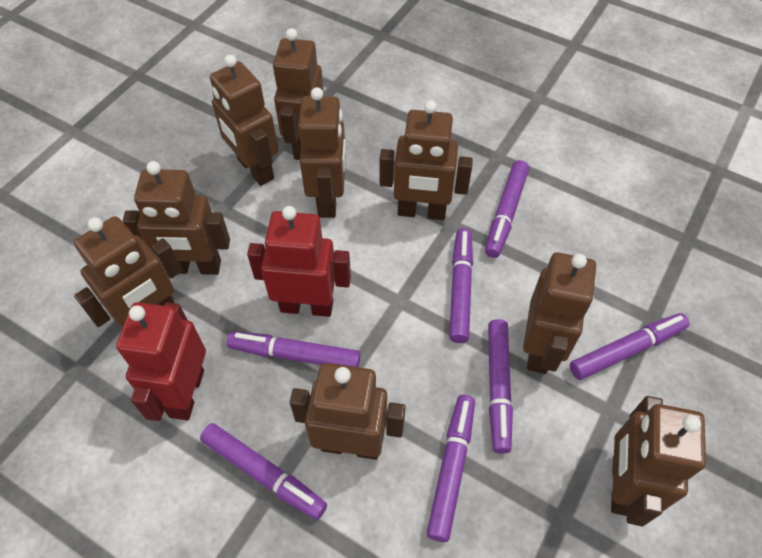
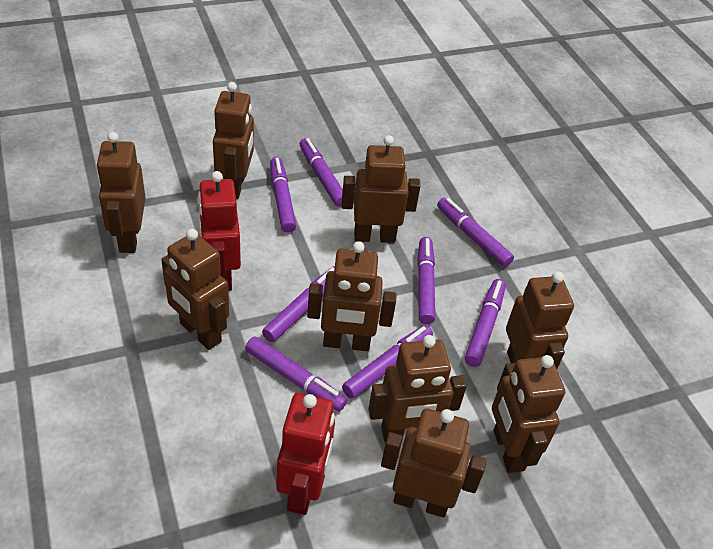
purple marker: [200,423,327,520] [227,331,361,367] [427,395,475,542] [449,228,473,343] [485,160,529,258] [488,319,513,454] [570,313,690,380] = 7 -> [245,336,347,411] [262,266,335,342] [270,157,296,233] [300,138,343,207] [342,325,433,399] [417,237,435,324] [437,198,514,267] [465,279,506,367] = 8

